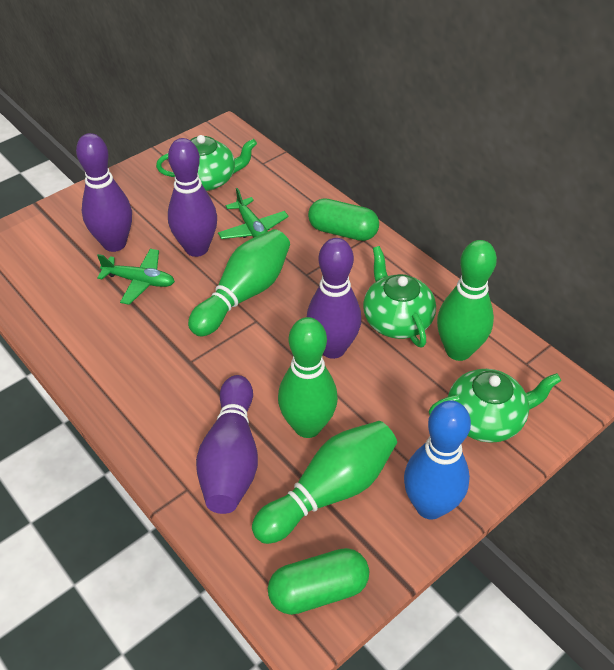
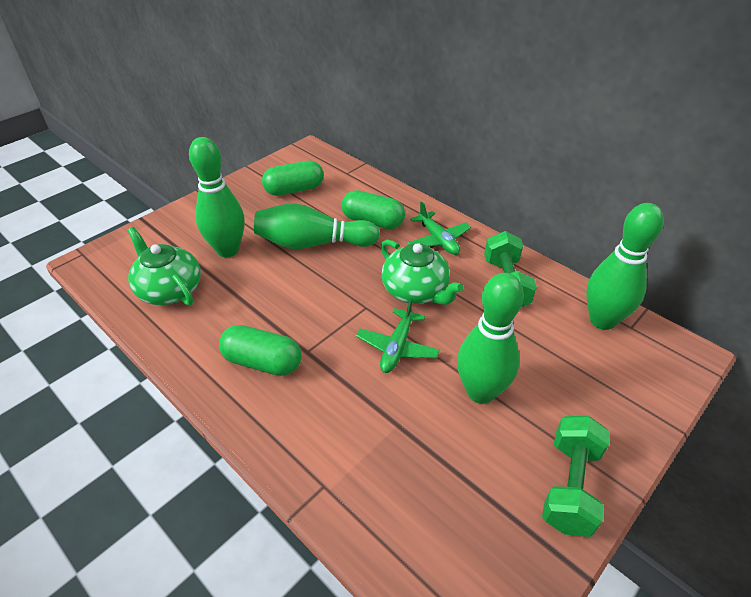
blue bowling pin: [404,400,471,519] = 1 -> none = 0
green capsule: [268,548,369,615] [308,198,379,241] = 2 -> [219,325,302,376] [262,161,324,196] [341,190,405,229] = 3
green dumbbell: none = 0 -> [484,231,537,307] [542,416,610,537] = 2
green teapot: [156,135,257,191] [363,246,436,347] [429,369,561,443] = 3 -> [127,227,201,306] [381,240,464,305] = 2
purple bowling pin: [76,133,132,252] [168,138,217,257] [196,375,258,514] [307,238,361,359] = 4 -> none = 0

